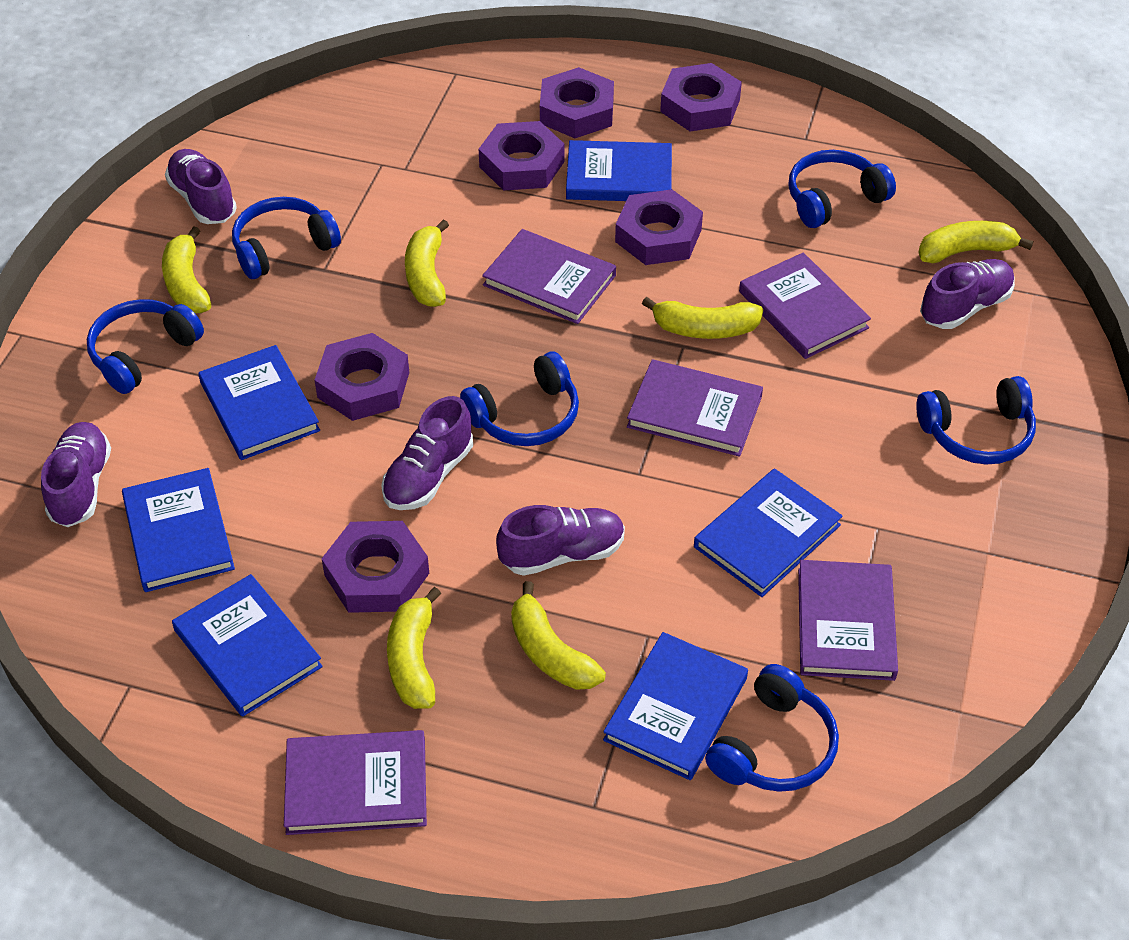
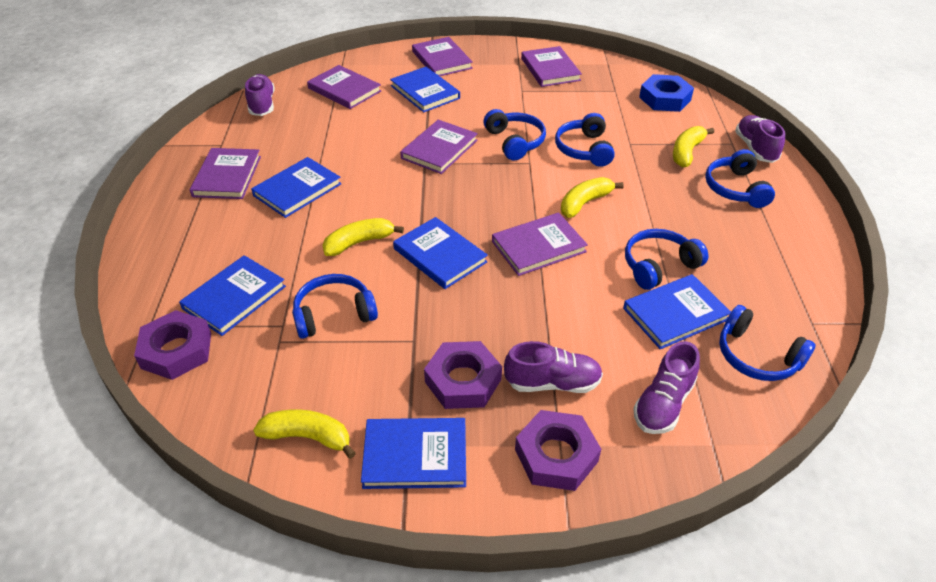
blue nut: none = 0 -> [639,74,694,112] = 1
purple book: [284,730,427,835] [482,229,616,324] [627,359,763,457] [739,253,871,359] [798,560,898,681] = 5 -> [190,148,261,199] [307,65,381,109] [400,120,478,174] [412,37,473,76] [492,212,588,276] [521,46,582,87] = 6
purple nut: [315,333,409,421] [322,521,429,613] [479,121,564,191] [540,67,614,138] [615,189,703,265] [660,63,742,131] = 6 -> [134,310,211,380] [424,341,502,409] [515,410,601,491] = 3
purple shoe: [41,422,111,527] [165,149,237,224] [381,396,473,510] [496,505,625,576] [920,259,1015,329] = 5 -> [245,74,275,116] [504,341,603,393] [633,341,700,434] [735,115,785,163] = 4
yellow banana: [162,226,211,313] [387,587,441,709] [405,219,449,307] [511,581,606,690] [642,297,763,339] [918,221,1033,263] = 6 -> [253,409,356,459] [323,218,404,256] [561,177,624,218] [673,126,714,168] = 4

